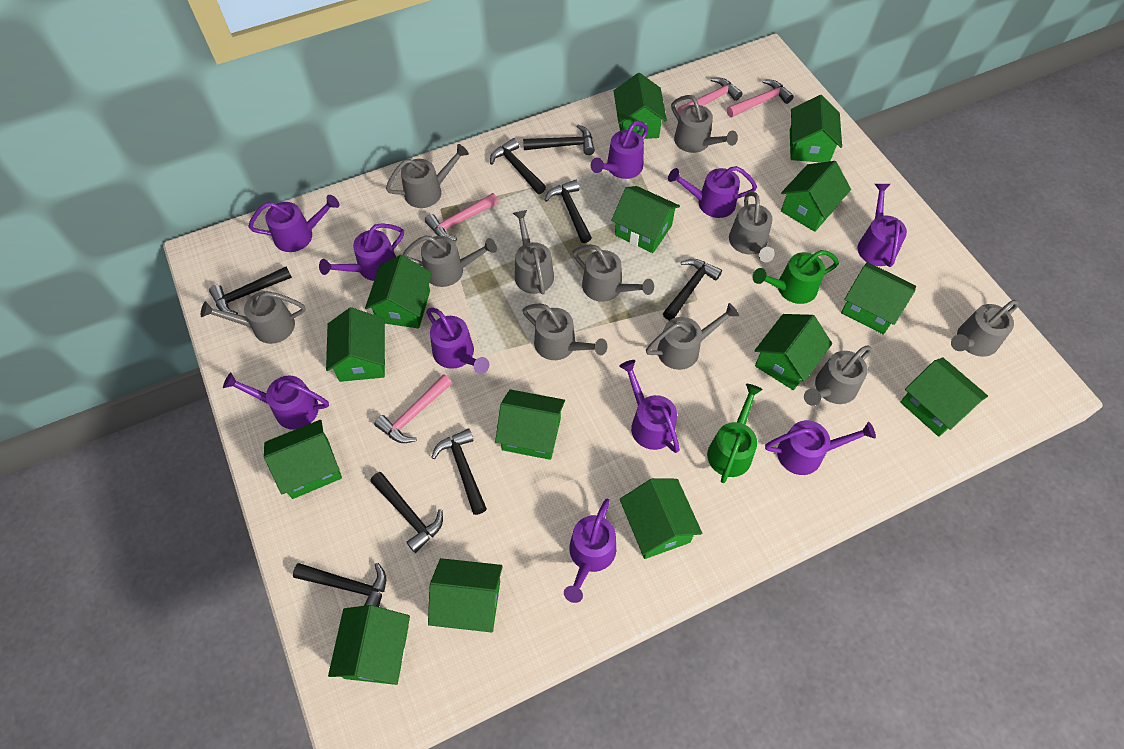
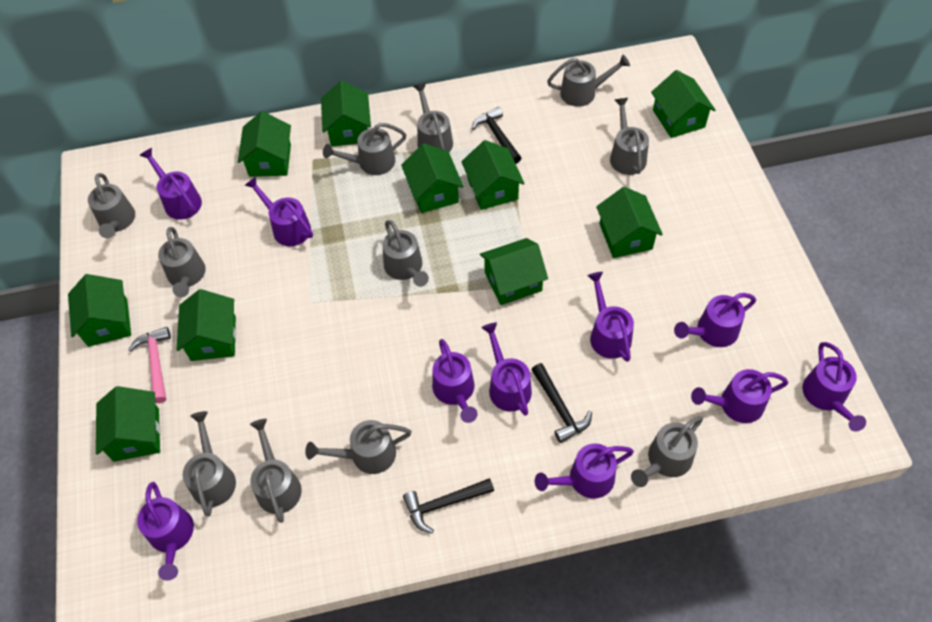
black hammer: [209,267,292,315] [293,563,386,607] [370,472,443,553] [431,428,487,515] [490,138,546,194] [523,125,595,155] [545,179,592,243] [663,259,722,321] = 8 -> [403,478,494,533] [472,107,521,164] [532,363,592,443] = 3
green house: [264,420,342,499] [326,307,386,382] [328,605,410,685] [365,255,432,328] [428,558,503,633] [495,389,565,460] [611,186,680,253] [614,73,667,139] [620,478,702,559] [755,314,832,390] [781,161,851,232] [790,95,842,163] [841,262,916,335] [900,357,988,437] = 14 -> [68,274,131,347] [96,386,161,462] [176,289,236,361] [238,111,291,177] [321,81,371,147] [401,143,464,213] [461,140,525,210] [480,238,548,305] [596,187,663,258] [651,70,716,138] = 10
green watering can: [707,384,763,483] [753,250,839,304] = 2 -> none = 0
pink hammer: [374,374,452,443] [425,193,498,241] [677,78,743,115] [727,80,794,117] = 4 -> [129,327,171,403] = 1

